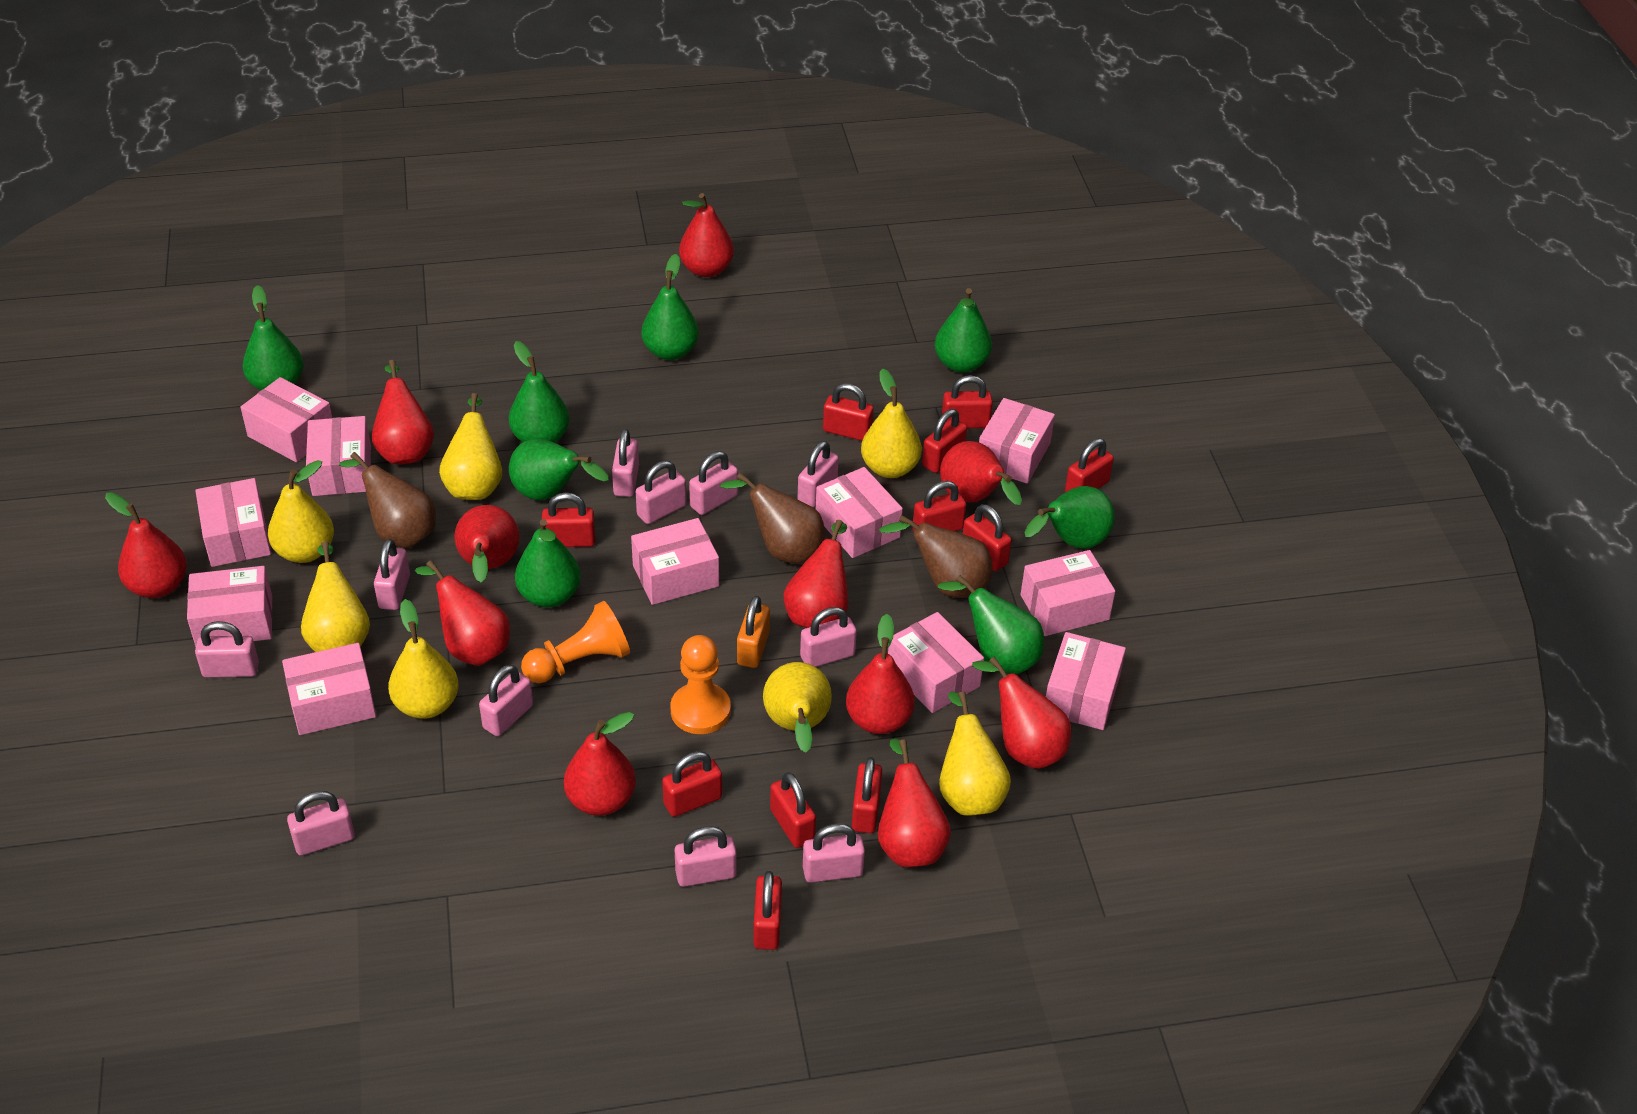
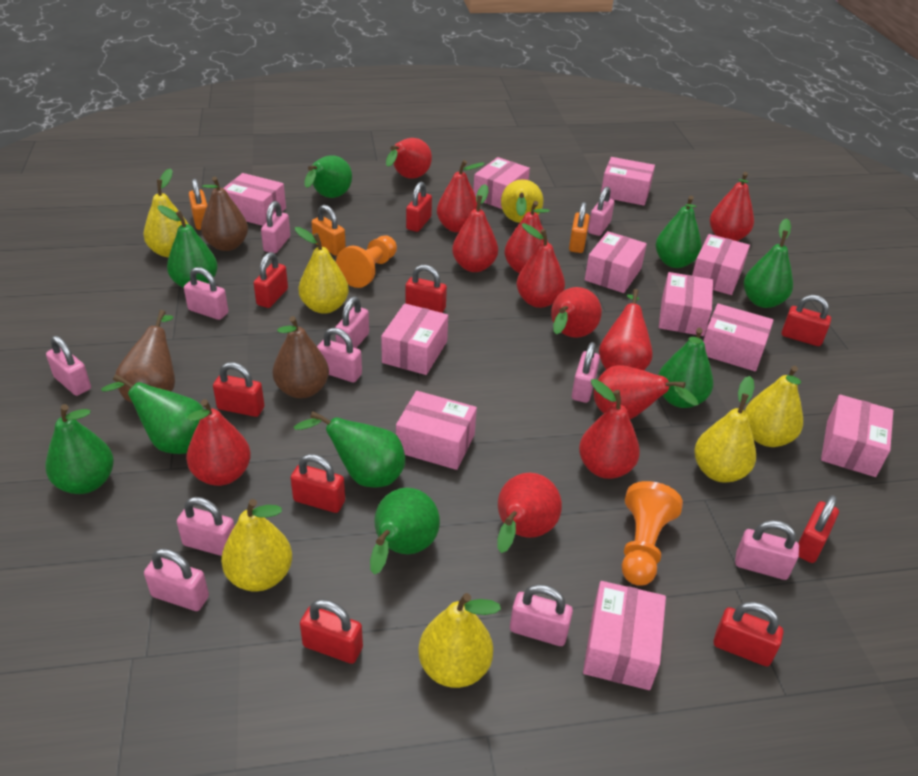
green pear: [243,285,304,390] [509,341,570,443] [509,439,608,500] [515,519,581,608] [641,254,699,360] [935,288,992,373] [938,575,1044,674] [1025,486,1115,549] = 8 -> [45,404,114,494] [101,374,204,454] [158,205,218,288] [294,411,405,488] [304,155,352,198] [370,488,440,575] [656,196,702,268] [658,328,713,408] [744,218,793,308] = 9
orange padlock: [737,596,770,668] = 1 -> [189,179,207,230] [311,205,346,256] [569,202,590,253] = 3
red padlock: [542,492,595,547] [662,751,722,817] [753,871,782,950] [770,772,816,848] [823,383,874,441] [852,757,882,833] [913,481,966,531] [922,409,967,473] [942,375,993,428] [963,504,1012,571] [1065,438,1114,492] = 11 -> [213,362,264,417] [254,252,288,308] [291,454,345,513] [300,599,363,664] [405,265,447,313] [406,182,432,232] [714,602,783,666] [782,295,831,346] [798,495,839,563] = 9
red pear: [105,492,187,598] [372,360,434,464] [415,560,510,666] [454,505,520,583] [564,712,636,816] [679,193,734,277] [784,520,848,628] [846,614,915,734] [878,739,951,867] [940,441,1022,505] [972,657,1071,769] = 11 -> [186,399,251,486] [386,138,432,179] [437,160,485,233] [452,184,498,272] [497,473,562,553] [504,201,550,273] [517,223,565,308] [551,287,602,338] [579,379,640,479] [594,365,699,419] [599,289,653,370] [710,172,754,241] = 12

